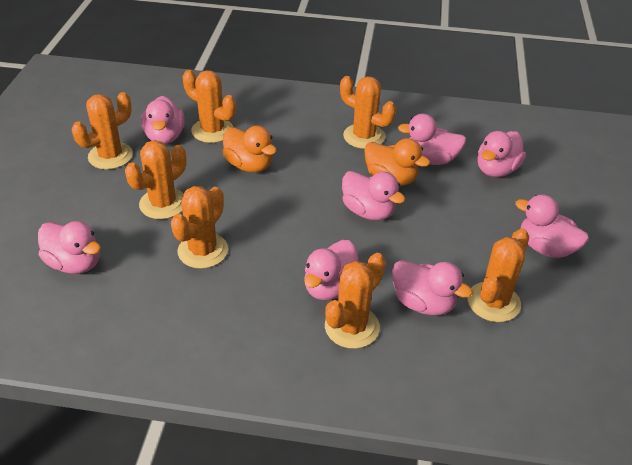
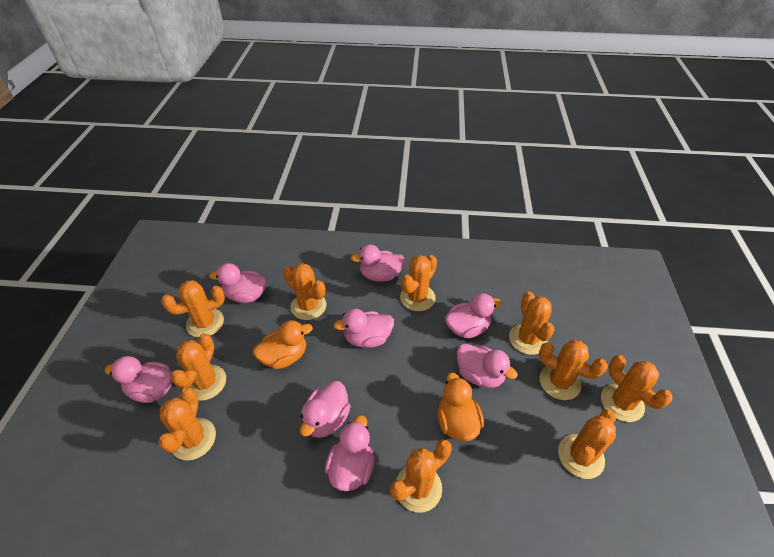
orange cactus: [72,92,133,169] [125,140,187,219] [171,186,228,269] [182,70,236,143] [325,253,386,349] [340,76,396,149] [467,228,529,322] = 7 -> [158,387,216,461] [161,280,225,338] [171,333,226,401] [283,263,327,320] [390,439,452,513] [400,255,437,311] [509,292,555,355] [539,340,608,400] [558,410,616,479] [601,355,672,422] = 10

